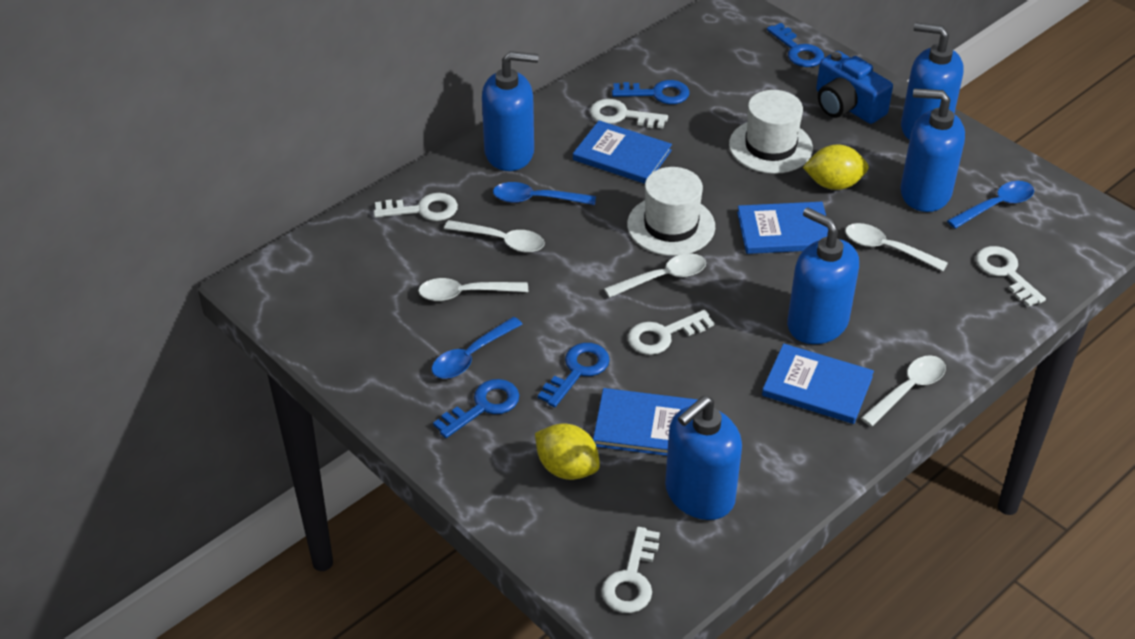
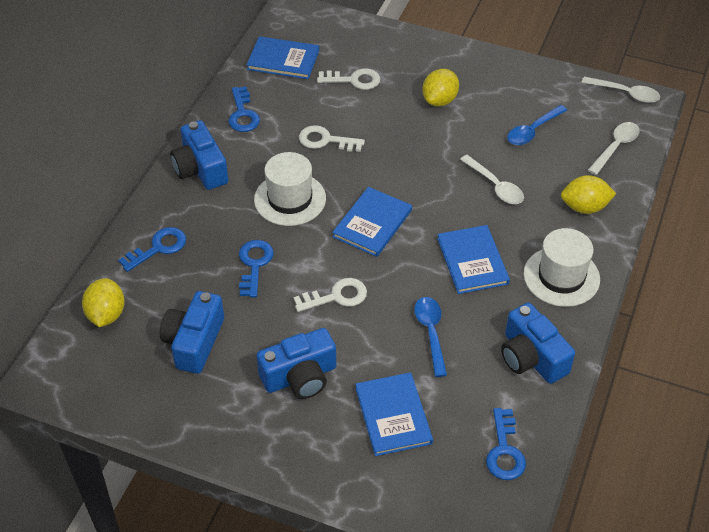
blue camera: [816,51,893,124] = 1 -> [160,291,224,374] [170,120,228,190] [257,328,336,399] [501,303,575,384] = 4
blue soap dispenser: [482,51,538,171] [665,396,742,520] [787,208,859,344] [900,88,965,212] [901,22,963,140] = 5 -> none = 0
blue spoon: [432,317,522,379] [493,182,596,205] [947,181,1034,229] = 3 -> [414,297,447,377] [507,105,567,145] = 2
white key: [374,193,458,221] [590,99,668,128] [602,527,660,613] [628,310,714,355] [976,246,1046,307] = 5 -> [293,278,367,312] [299,125,365,152] [317,68,380,90] = 3
white spoon: [418,278,528,301] [444,220,545,253] [604,253,706,298] [845,223,948,271] [861,355,946,427] = 5 -> [460,155,524,204] [581,76,660,103] [588,122,640,175] = 3
yellow lemon: [535,424,600,480] [803,144,869,190] = 2 -> [82,278,125,327] [422,69,459,106] [561,175,616,214] = 3

